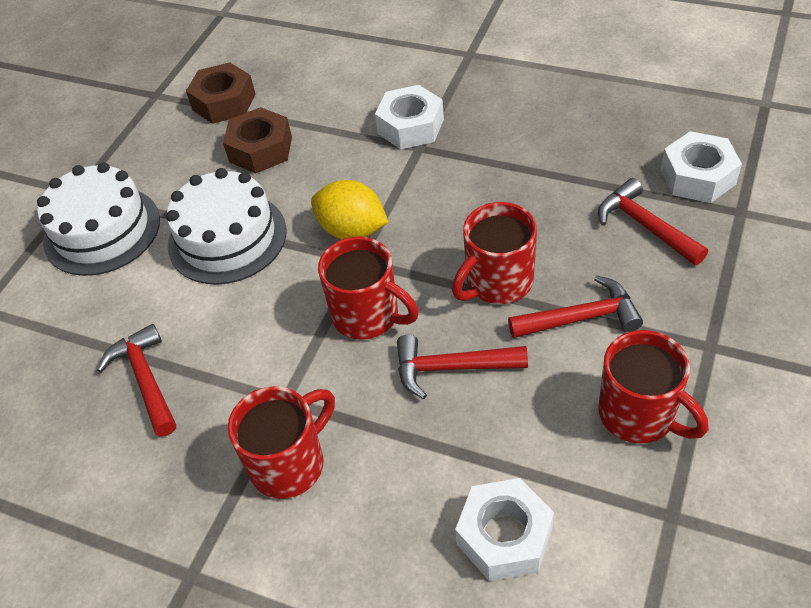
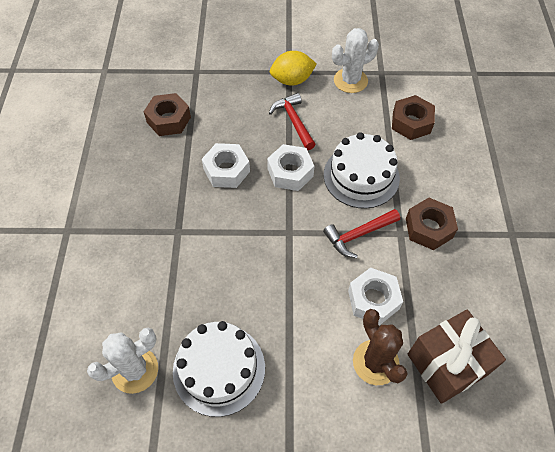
brown cactus: none = 0 -> [353,309,408,385] = 1
brown gift: none = 0 -> [408,310,506,404] = 1
brown nut: [186,62,256,124] [223,107,292,173] = 2 -> [144,93,191,136] [392,95,435,140] [406,198,458,250] = 3
red hammer: [97,324,176,437] [397,335,528,399] [508,275,643,338] [598,178,708,265] = 4 -> [269,93,316,150] [323,209,400,258] = 2
red mug: [228,386,335,499] [318,236,419,340] [452,202,537,304] [598,330,709,444] = 4 -> none = 0
white cactus: none = 0 -> [87,328,158,394] [332,28,379,93] = 2

